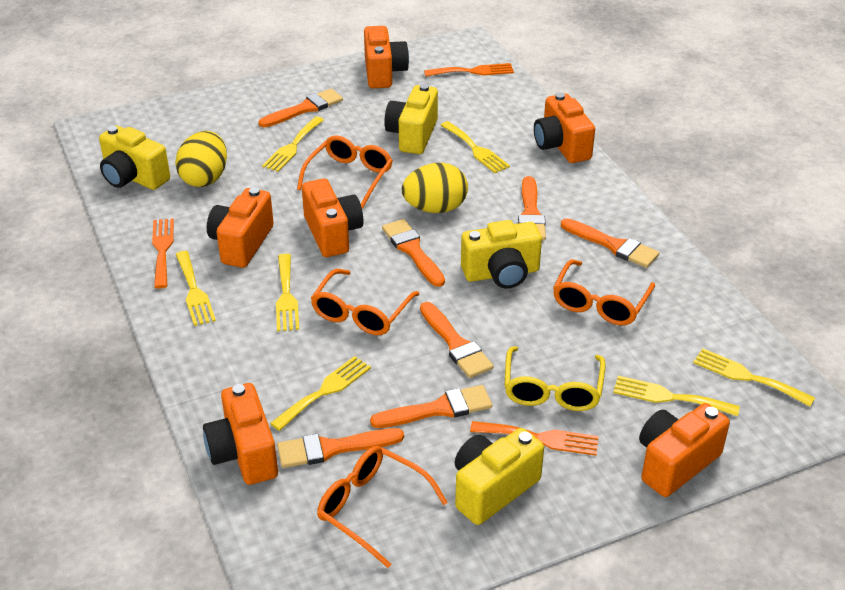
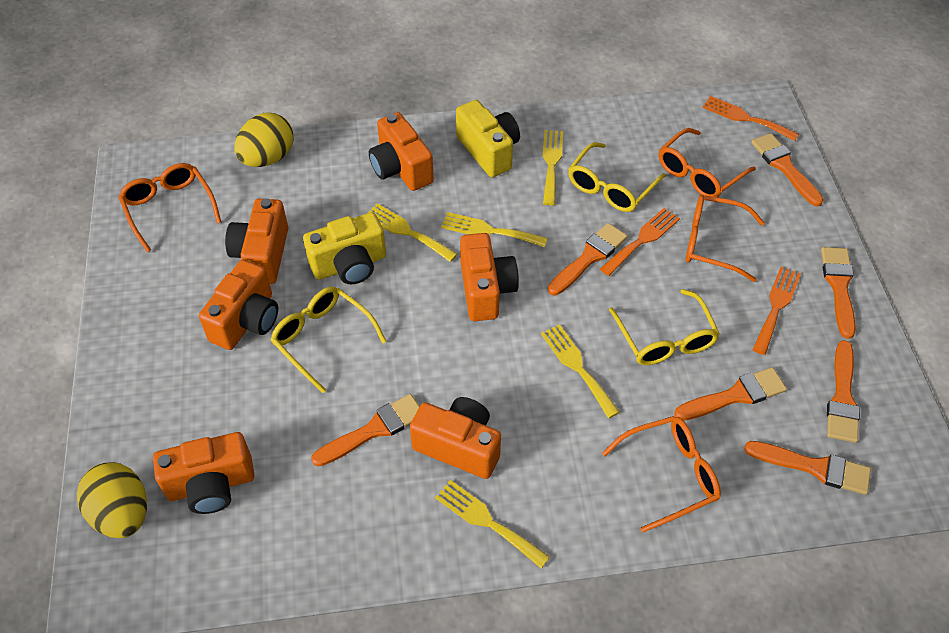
yellow camera: [99,126,170,190] [384,84,438,154] [455,428,544,525] [461,220,542,289] = 4 -> [303,212,386,284] [456,100,520,177] = 2
yellow fork: [176,251,216,326] [262,117,324,172] [270,356,371,431] [276,254,299,331] [440,121,510,173] [613,376,740,416] [693,349,815,407] = 7 -> [366,203,457,262] [435,480,550,568] [441,212,548,247] [541,324,620,418] [543,130,563,205] = 5
yellow glasses: [504,346,606,411] = 1 -> [270,286,386,393] [568,142,666,212] [609,289,720,365] = 3

